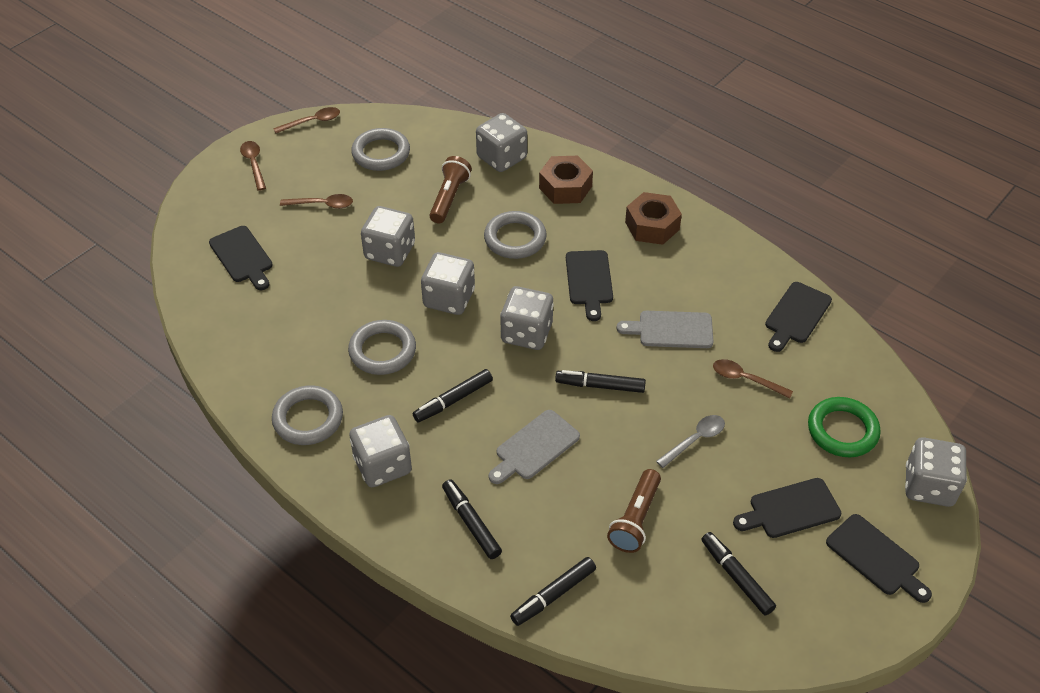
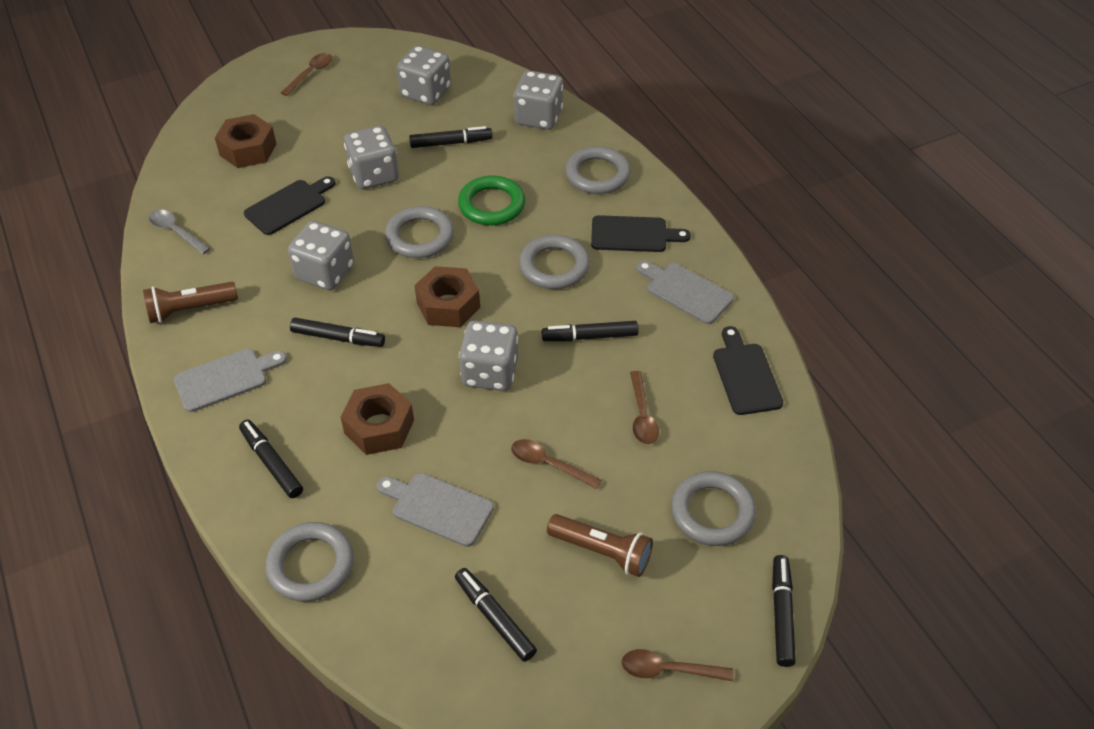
black cutting board: [209,226,273,290] [566,250,613,321] [733,478,841,538] [765,282,832,352] [826,514,932,603] = 5 -> [244,176,335,235] [591,215,691,252] [713,326,783,415] = 3
black marker: [413,369,493,423] [442,479,502,559] [510,557,596,626] [555,370,646,393] [701,532,776,616] = 5 -> [239,420,303,498] [290,318,385,347] [409,126,492,148] [455,568,537,662] [542,321,639,341] [772,555,796,667] = 6
brown nut: [539,156,593,204] [625,192,682,245] = 2 -> [215,114,276,168] [340,383,414,455] [414,266,480,327] = 3
grey cutting board: [489,410,580,484] [616,311,713,348] = 2 -> [174,349,287,412] [377,473,494,547] [636,261,734,324] = 3
grey dice: [349,415,412,487] [361,206,415,267] [421,252,475,315] [476,113,527,172] [500,286,554,350] [905,437,967,507] = 6 -> [288,221,354,290] [344,126,399,189] [397,45,451,105] [459,321,518,391] [514,70,563,130] = 5
grey ring: [272,385,343,445] [348,320,416,375] [351,128,410,171] [484,211,547,259] = 4 -> [266,522,354,602] [385,206,454,258] [519,235,590,289] [565,146,631,194] [671,471,756,546] = 5

